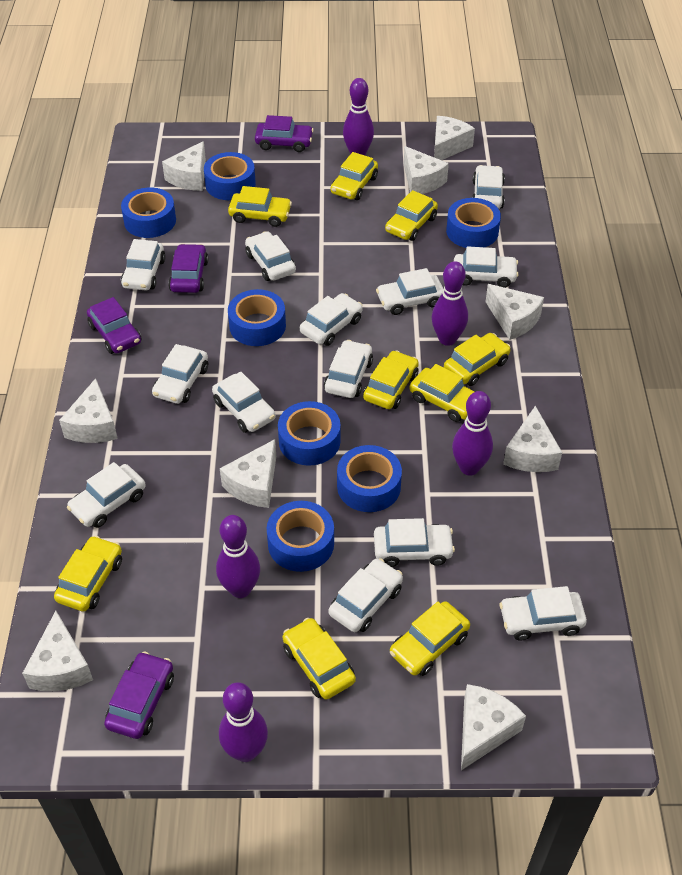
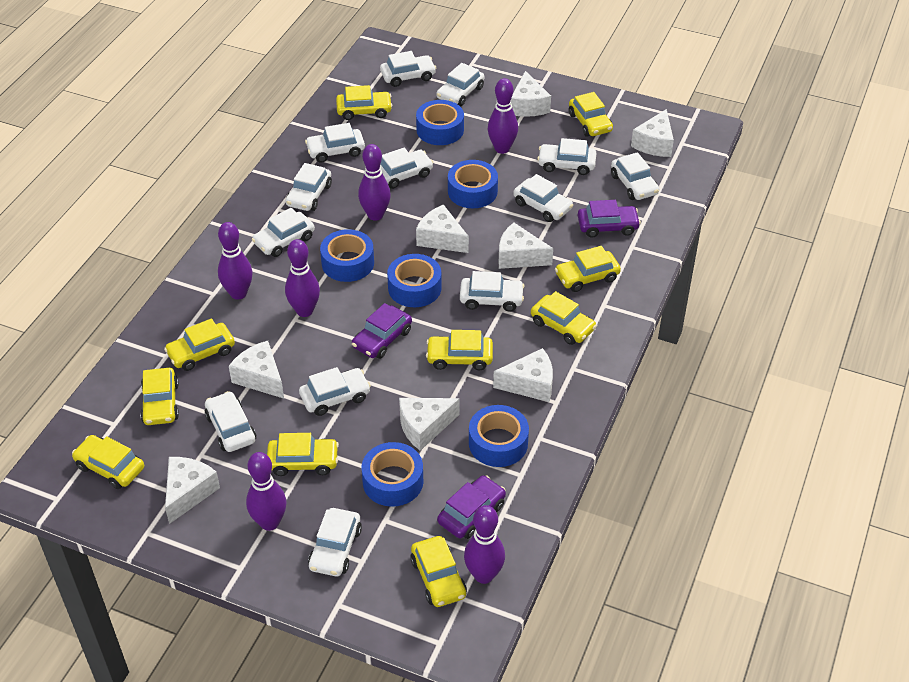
blue tape: [121,188,176,238] [204,152,256,200] [228,289,286,346] [267,501,334,572] [278,401,341,466] [337,445,402,512] [446,198,501,248] = 7 -> [320,229,374,282] [362,442,423,507] [387,254,442,307] [416,100,464,145] [448,160,498,208] [469,405,529,467] = 6
purple bowling pin: [216,515,260,598] [219,682,268,762] [343,78,374,155] [432,261,468,346] [452,391,493,475] = 5 -> [218,222,253,300] [246,452,287,531] [285,239,320,317] [358,144,391,221] [464,505,505,584] [488,78,518,154] = 6
purple car: [87,297,142,354] [104,652,174,739] [168,244,208,293] [255,115,314,152] = 4 -> [352,303,412,359] [437,475,506,539] [577,200,641,238] = 3
white cheese: [22,611,93,691] [59,378,118,443] [162,141,206,191] [220,439,276,508] [404,146,449,194] [434,116,475,160] [461,684,526,770] [485,284,544,340] [503,406,562,472] = 9 -> [165,457,220,524] [229,341,284,399] [399,398,460,451] [416,204,469,253] [493,348,553,402] [499,223,553,269] [511,71,551,117] [631,109,674,157] = 8
yellow car: [54,536,122,612] [228,186,292,227] [283,618,356,700] [331,152,378,200] [363,350,419,409] [385,190,438,241] [390,602,470,676] [410,364,475,422] [444,333,511,386] = 9 -> [72,435,144,489] [140,368,179,425] [164,318,235,371] [267,433,339,476] [336,85,392,120] [410,536,467,607] [426,330,493,370] [531,291,597,345] [555,246,621,292] [569,92,613,137] = 10

